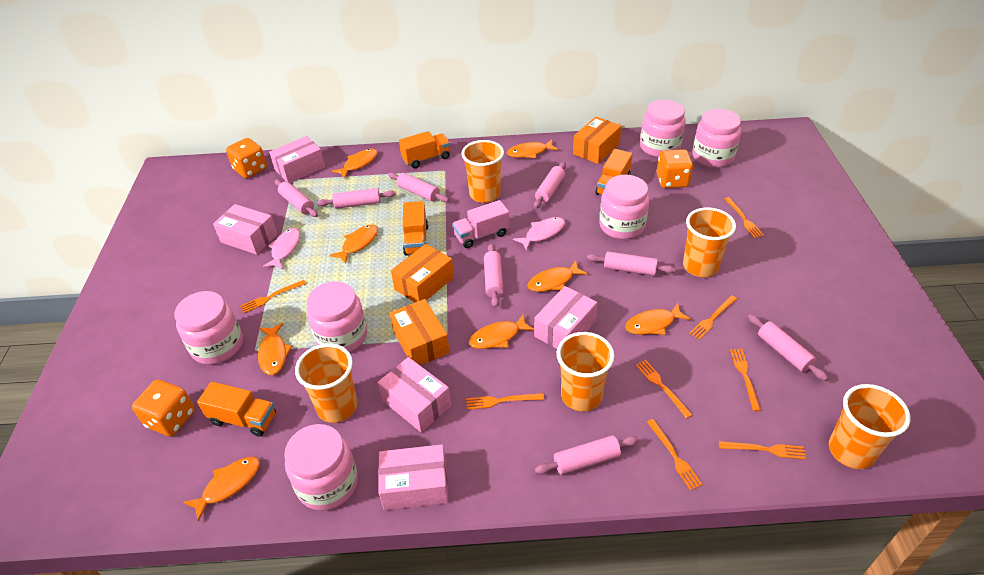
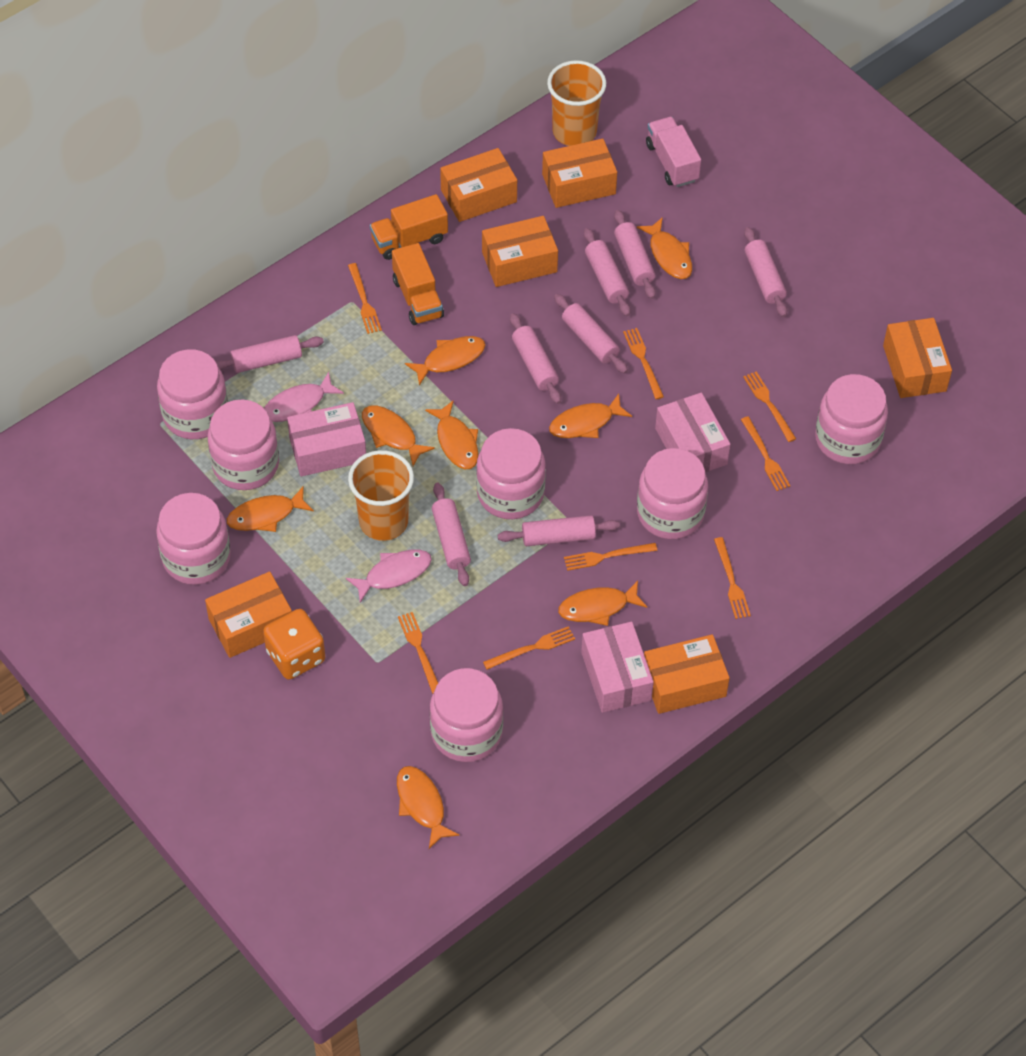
orange box: [390,299,450,365] [391,244,454,302] [573,116,621,164] = 3 -> [205,572,292,658] [440,148,517,222] [482,216,558,287] [542,138,617,208] [644,634,730,714] [883,318,952,398] = 6
orange cup: [295,343,358,423] [462,140,504,203] [557,332,614,411] [683,207,736,277] [828,384,911,469] = 5 -> [348,450,414,541] [547,60,606,146] = 2
orange dice: [132,380,195,437] [226,138,267,178] [657,149,693,188] = 3 -> [263,609,325,680] = 1
orange truck: [197,382,276,437] [399,131,450,168] [403,201,429,256] [595,149,633,195] = 4 -> [370,194,448,260] [392,243,444,325] = 2
pink box: [213,204,277,255] [269,136,325,183] [377,357,451,433] [378,444,449,510] [534,286,597,349] = 5 -> [287,402,366,477] [581,622,654,713] [655,393,730,473] = 3
pink jar: [174,291,243,365] [284,424,358,511] [307,281,367,352] [599,175,650,239] [640,100,686,157] [692,109,741,168] = 6 -> [156,493,231,585] [157,349,228,439] [207,399,279,490] [430,668,503,762] [476,428,546,519] [637,448,708,539] [815,374,888,464] = 7

